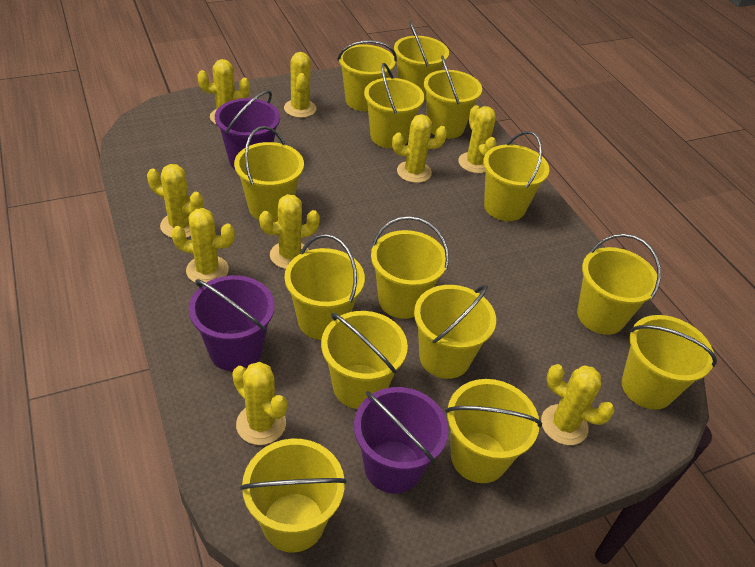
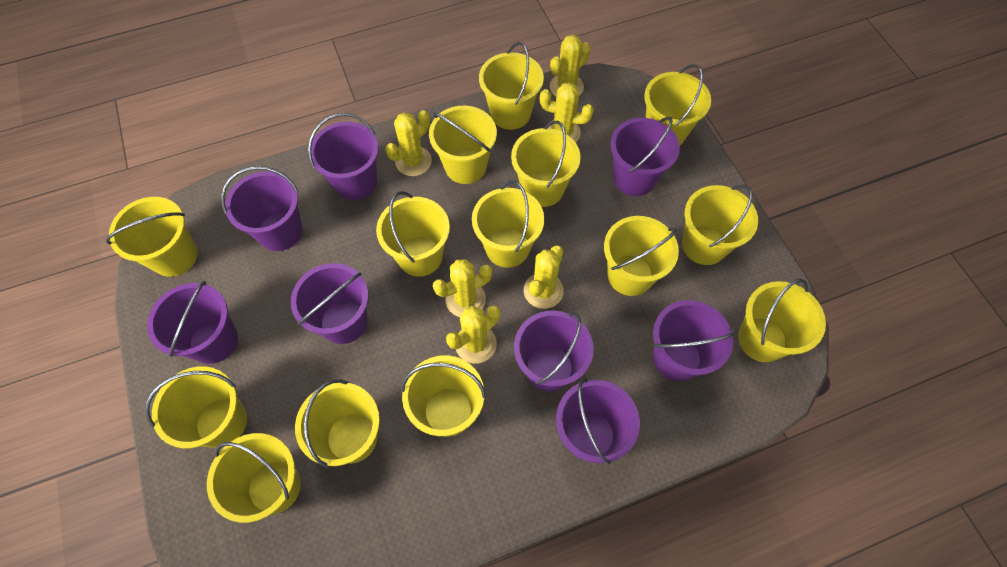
purple bucket: [189,275,275,371] [215,90,280,169] [354,387,448,494] = 3 -> [147,281,238,364] [221,166,303,251] [291,263,369,344] [308,113,379,200] [514,310,594,392] [556,379,640,464] [610,116,680,196] [653,300,736,381] = 8
yellow cactus: [147,164,203,238] [171,208,235,283] [198,59,250,125] [232,362,287,445] [259,194,320,269] [284,52,317,118] [392,114,447,183] [458,105,497,173] [541,364,615,445] = 9 -> [385,110,432,176] [433,259,492,317] [446,305,500,364] [524,245,564,309] [540,83,594,143] [550,35,591,96] = 6

